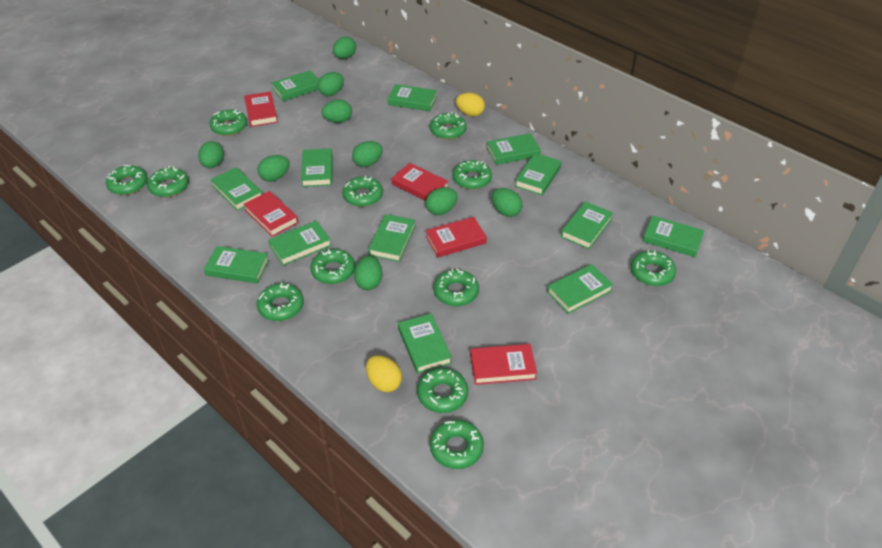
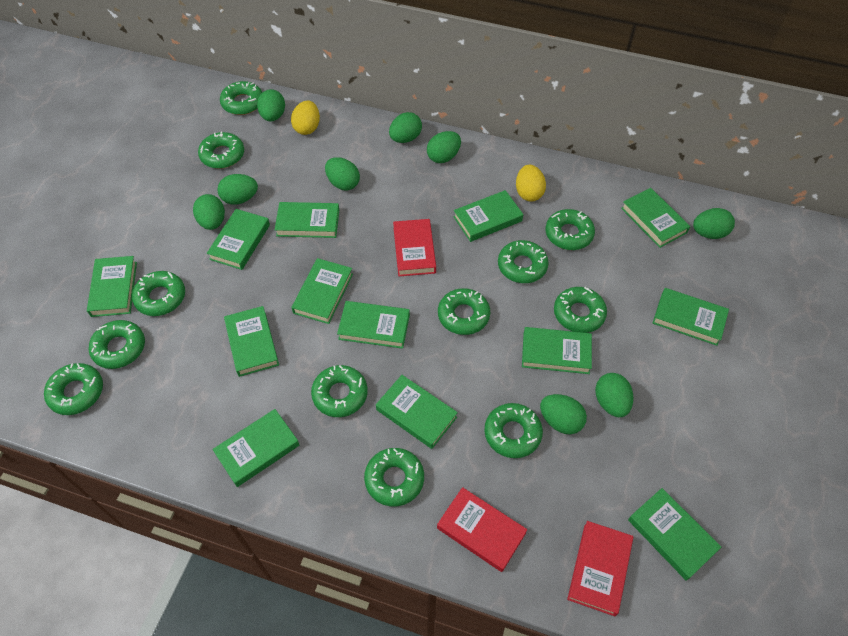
red book: [243,191,299,237] [244,91,278,127] [392,163,449,201] [426,217,487,257] [470,344,537,385] = 5 -> [393,219,436,276] [437,487,527,572] [567,521,633,616] = 3

